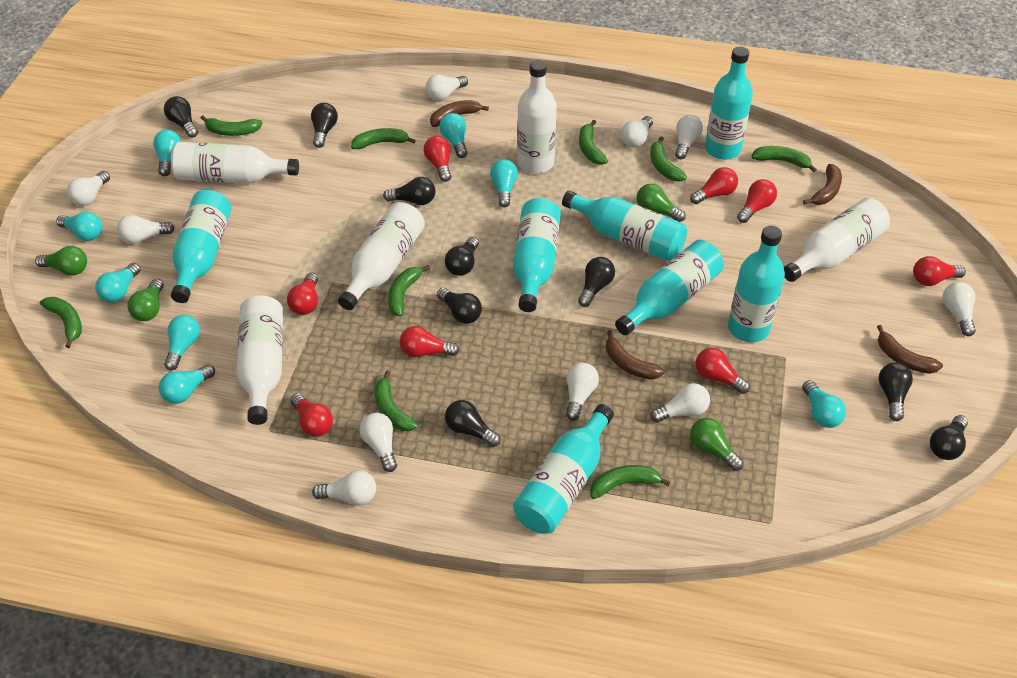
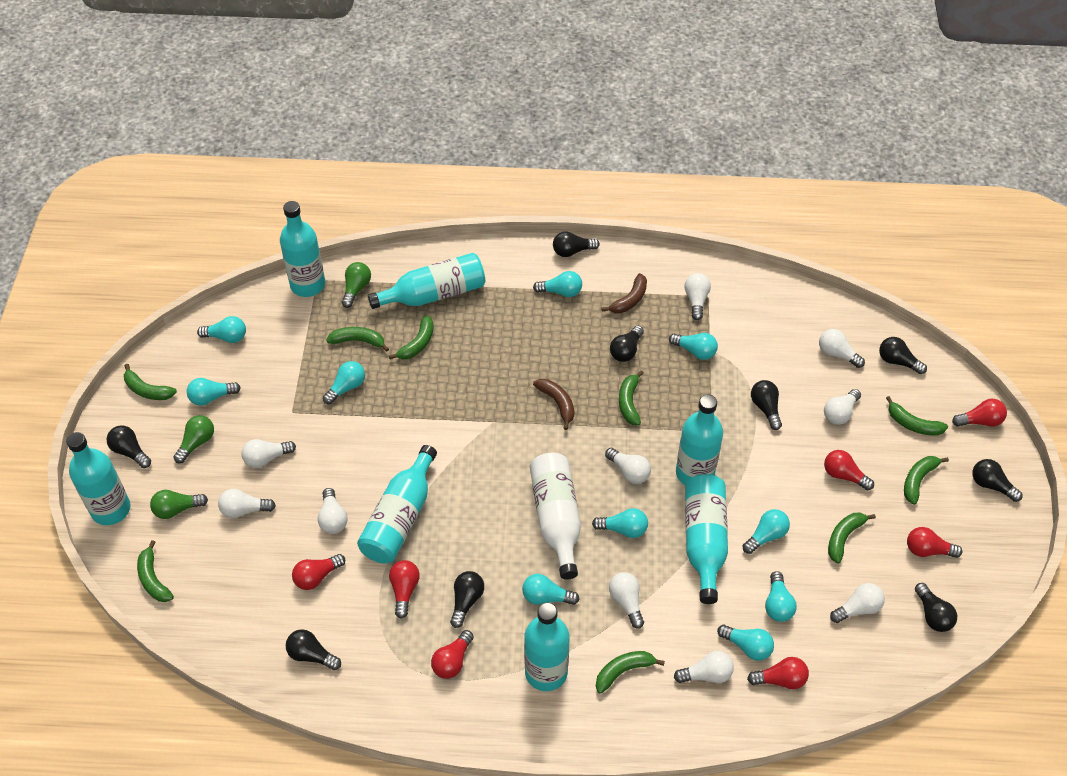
brown banana: [430,100,489,127] [606,330,665,380] [803,164,842,205] [877,325,943,374] = 4 -> [533,379,574,430] [602,273,647,313] = 2
green light bulb: [35,246,87,276] [127,279,164,321] [636,184,686,222] [690,418,743,471] = 4 -> [150,490,208,519] [174,415,214,463] [342,262,371,308] = 3
red light bulb: [287,272,318,315] [290,393,333,437] [400,326,459,357] [424,136,451,182] [690,167,738,204] [696,348,750,394] [737,179,777,223] [913,256,966,286] = 8 -> [292,554,345,590] [389,560,420,618] [431,630,474,679] [747,657,809,689] [824,450,874,491] [907,527,962,558] [952,399,1007,427] = 7
turquoise light bulb: [56,212,102,241] [95,263,141,303] [153,130,181,176] [159,364,215,404] [164,315,200,370] [439,113,467,158] [490,159,518,207] [802,380,846,428] = 8 -> [187,378,241,406] [197,316,246,343] [323,361,365,404] [522,574,579,605] [533,271,582,297] [592,508,648,538] [669,333,718,360] [717,625,774,661] [743,509,790,554] [765,571,797,622] = 10
white bottle: [171,142,299,184] [236,295,283,425] [338,202,425,310] [517,60,557,174] [784,198,890,282] = 5 -> [530,453,581,580] = 1

